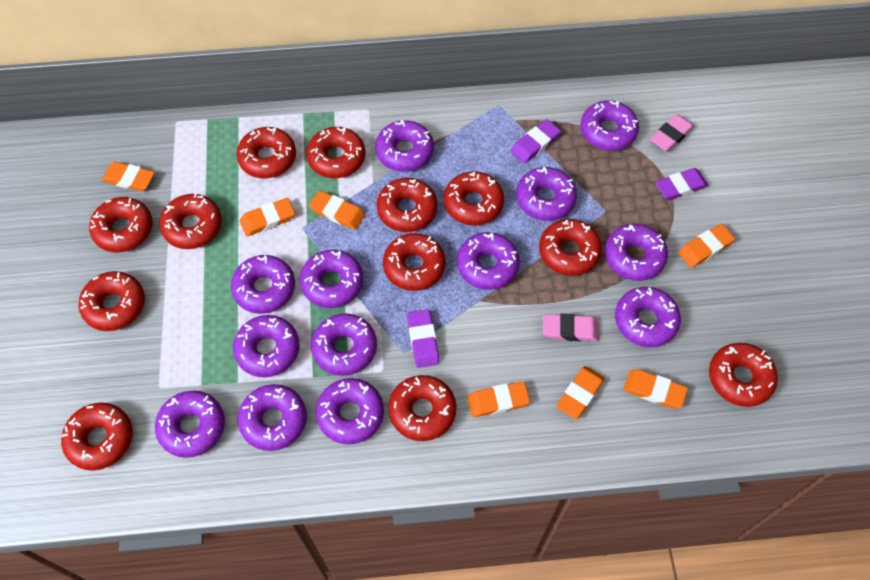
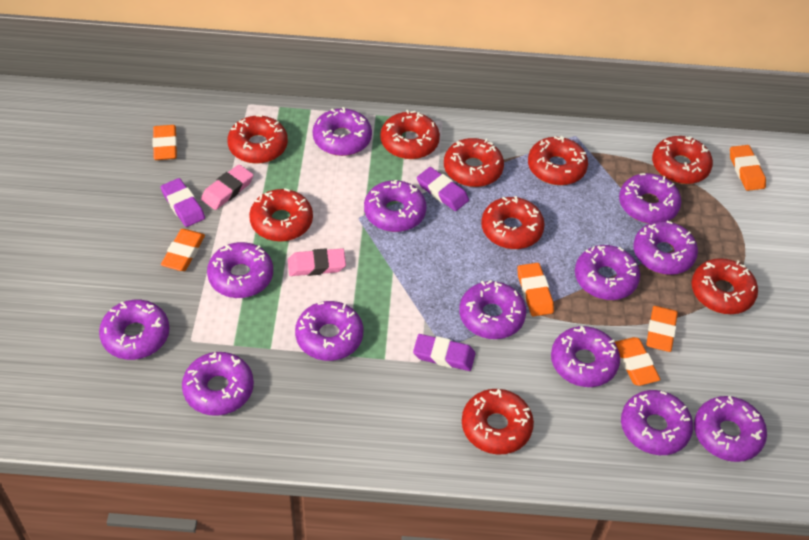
orange eraser: [102,162,155,191] [240,198,295,237] [309,190,365,230] [467,381,530,417] [556,366,605,420] [623,369,688,409] [678,224,735,268] = 7 -> [152,125,177,160] [161,229,205,271] [517,263,554,317] [615,337,660,386] [646,306,678,352] [730,145,766,191] = 6
red donut: [61,403,133,470] [79,271,145,331] [89,197,153,252] [159,193,222,249] [236,127,296,178] [306,127,365,178] [377,178,437,232] [383,233,446,291] [388,375,456,441] [444,171,504,225] [539,219,602,276] [709,343,778,407] = 12 -> [228,115,288,164] [249,189,313,242] [380,110,440,159] [444,138,504,187] [462,389,534,455] [481,196,545,249] [528,136,588,185] [652,136,713,184] [691,258,758,314] = 9

